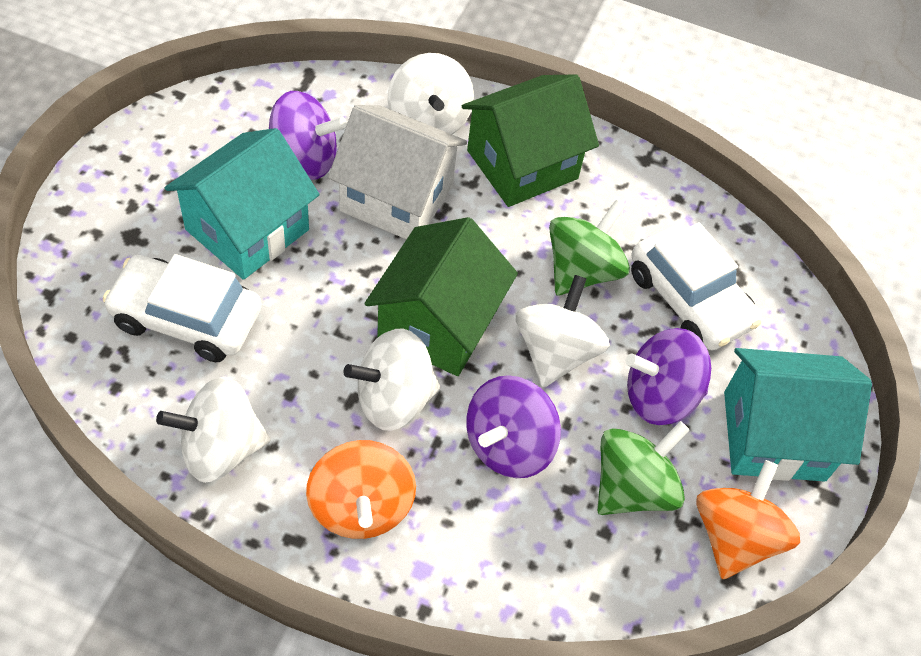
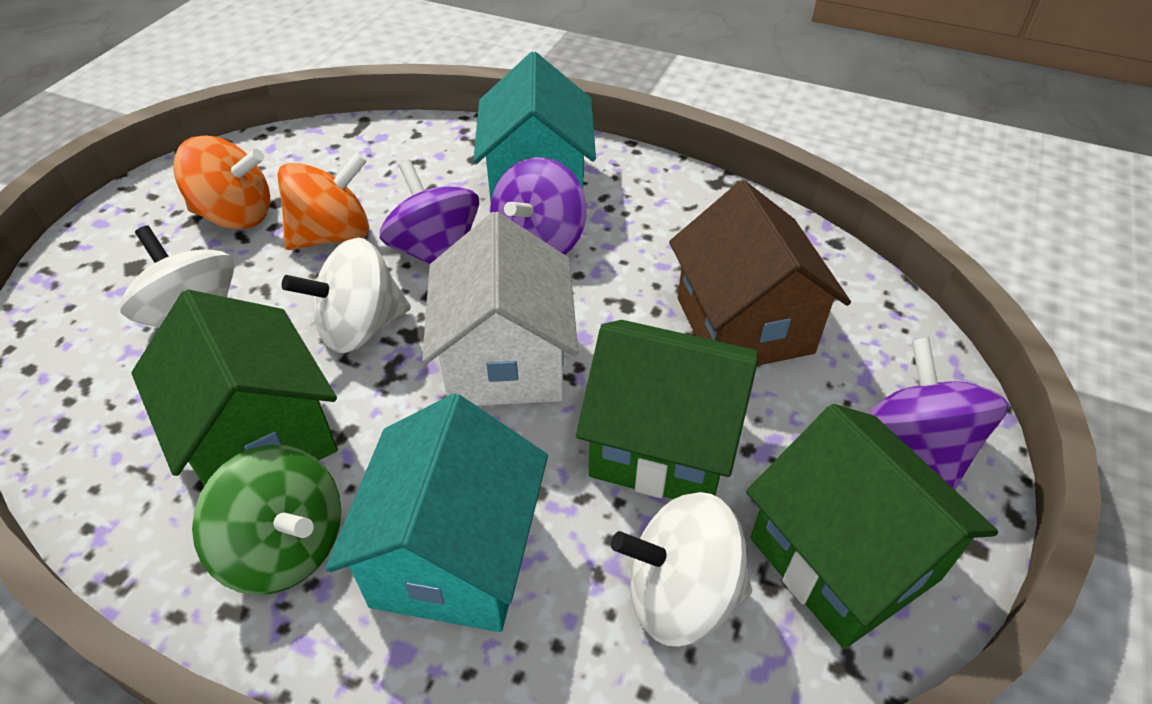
brown house: none = 0 -> [669,180,851,366] = 1
green house: [365,217,518,376] [462,74,599,207] = 2 -> [131,290,338,486] [576,320,758,499] [746,404,998,649] = 3
green spinning top: [549,200,630,295] [597,421,690,515] = 2 -> [192,445,341,595] = 1
white car: [103,254,262,362] [631,222,762,351] = 2 -> none = 0
white spinning top: [156,376,270,483] [344,329,441,431] [388,53,474,134] [516,275,610,388] = 4 -> [120,225,234,328] [282,238,411,353] [611,492,752,647] = 3

